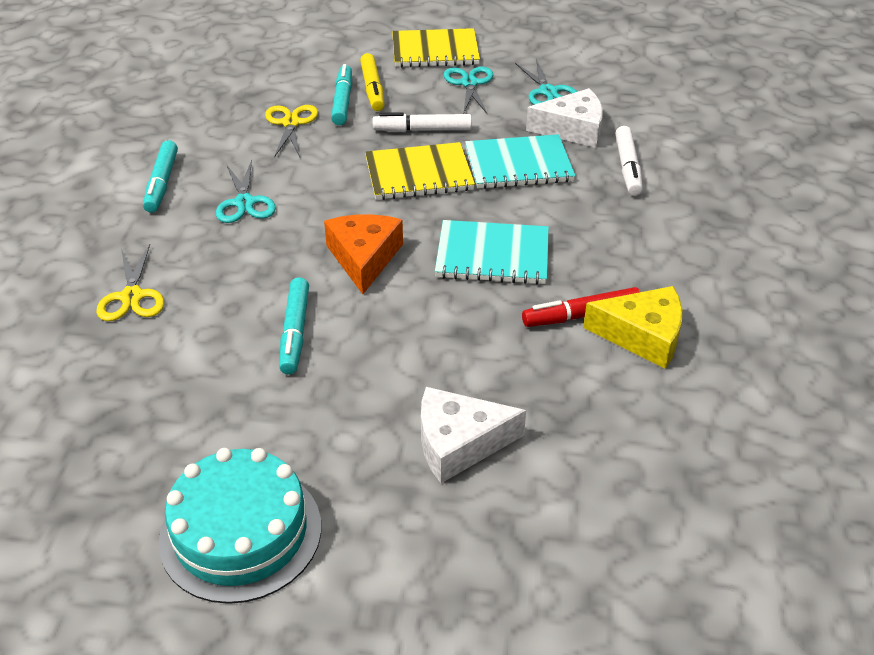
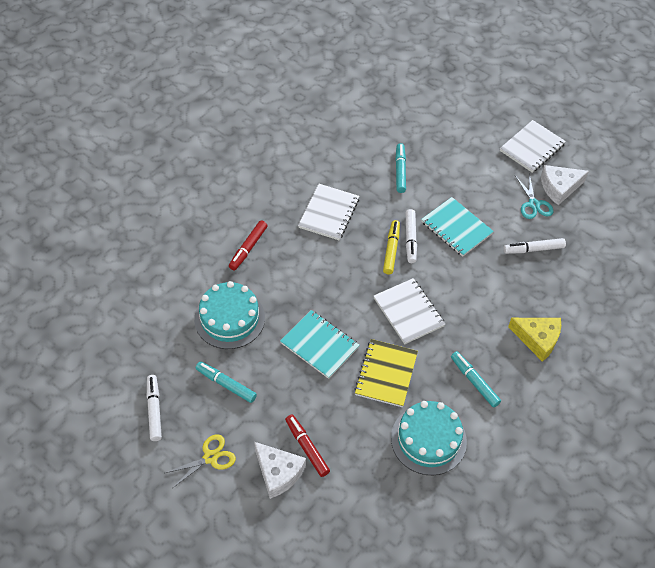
orange cheese: [324,214,403,294] = 1 -> none = 0
red marker: [522,287,640,327] = 1 -> [229,220,268,270] [285,414,330,477] = 2
turquoise cake: [159,448,321,604] = 1 -> [194,281,265,349] [391,401,467,475] = 2
turquoise scissors: [216,160,276,223] [443,67,493,115] [515,59,577,105] = 3 -> [515,174,553,219] = 1
white marker: [373,112,472,132] [615,126,643,196] = 2 -> [147,375,162,441] [406,209,417,263] [503,238,566,254] = 3
white notebook: none = 0 -> [298,184,359,240] [374,278,445,344] [500,120,566,173] = 3
yellow notebook: [365,142,475,200] [392,28,480,67] = 2 -> [354,339,418,407] = 1
yellow scissors: [96,244,164,321] [265,105,318,158] = 2 -> [165,434,236,488] = 1

